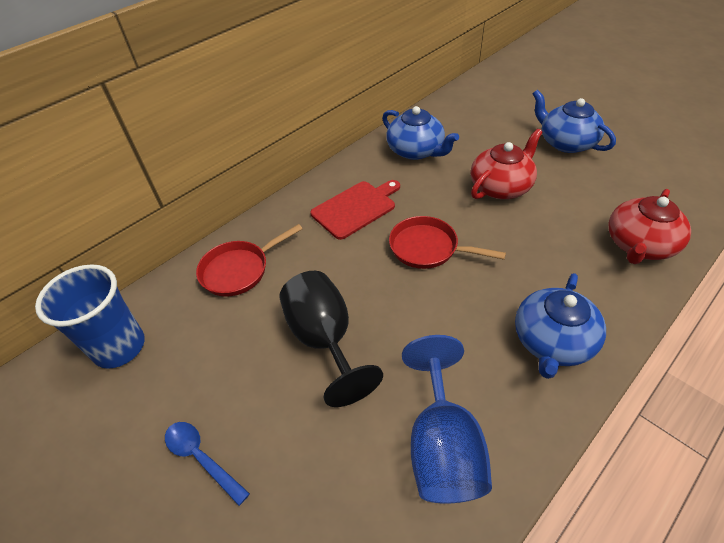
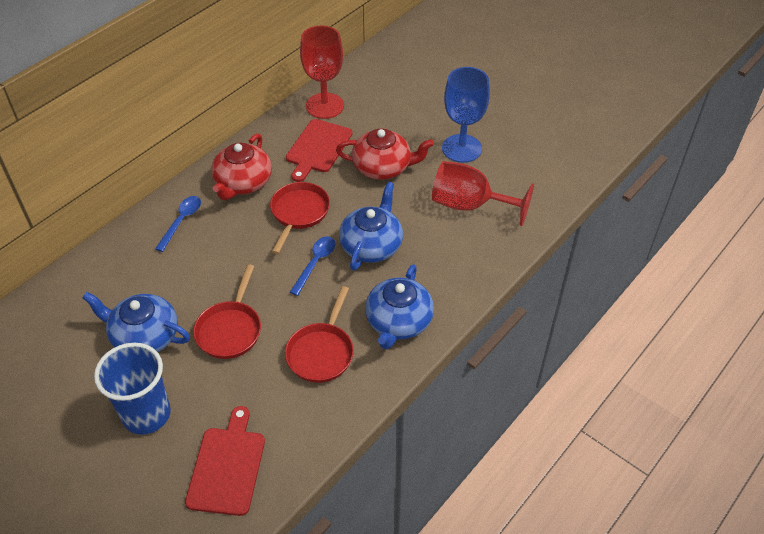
black goblet: [279,271,383,407] = 1 -> none = 0
blue spoon: [165,422,250,506] = 1 -> [155,196,201,252] [290,236,335,296] = 2
red cutting board: [310,180,400,240] = 1 -> [185,406,265,516] [286,119,353,182] = 2
red goblet: none = 0 -> [300,25,344,119] [432,161,534,226] = 2
red pan: [196,224,303,297] [389,216,506,269] = 2 -> [193,264,261,359] [270,182,330,254] [285,286,354,383] = 3

